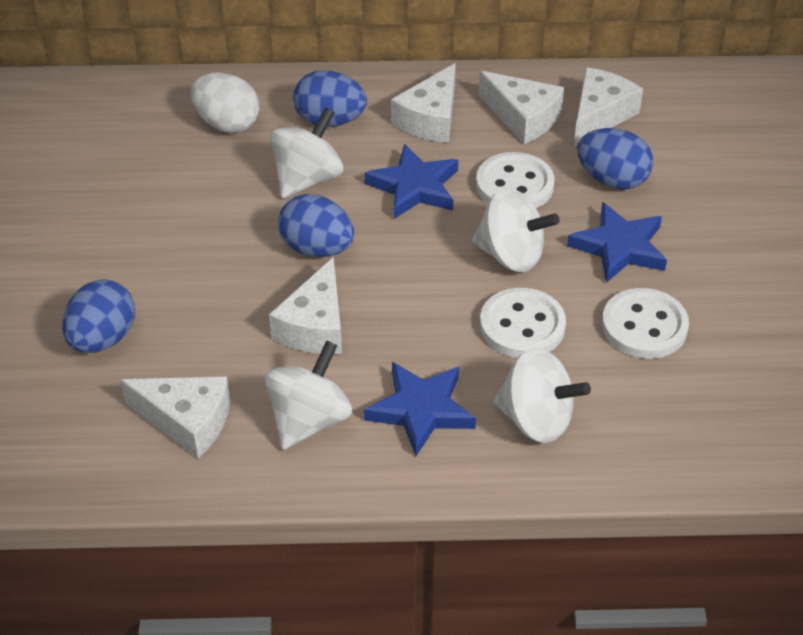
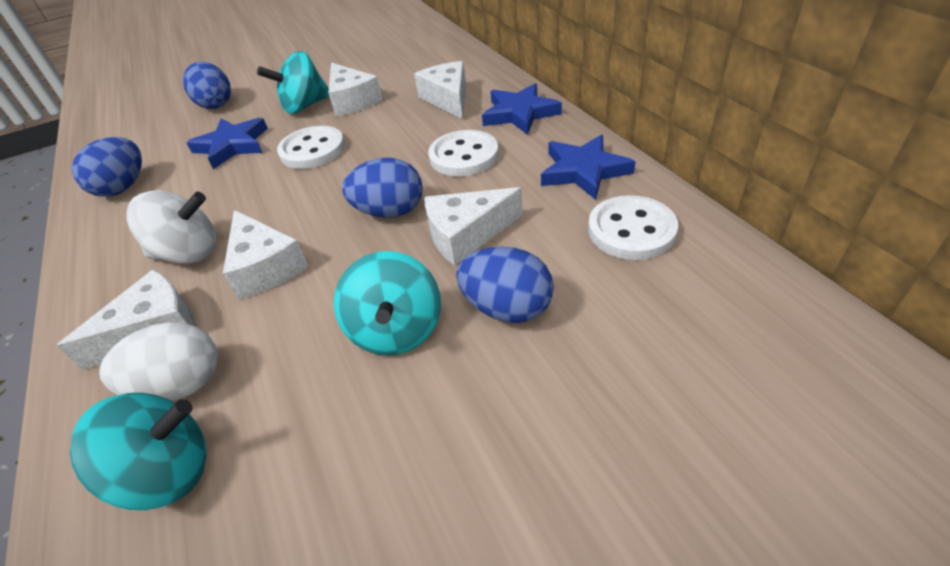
turquoise spinning top: none = 0 -> [70,393,206,510] [257,51,329,114] [334,251,441,356] = 3
white spinning top: [264,340,352,450] [270,108,344,199] [472,188,560,272] [493,348,591,443] = 4 -> [126,191,216,264] = 1

